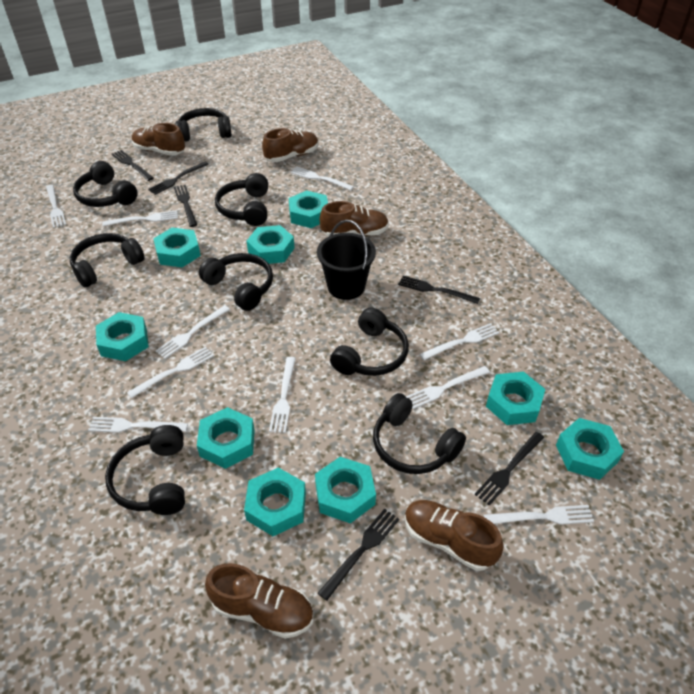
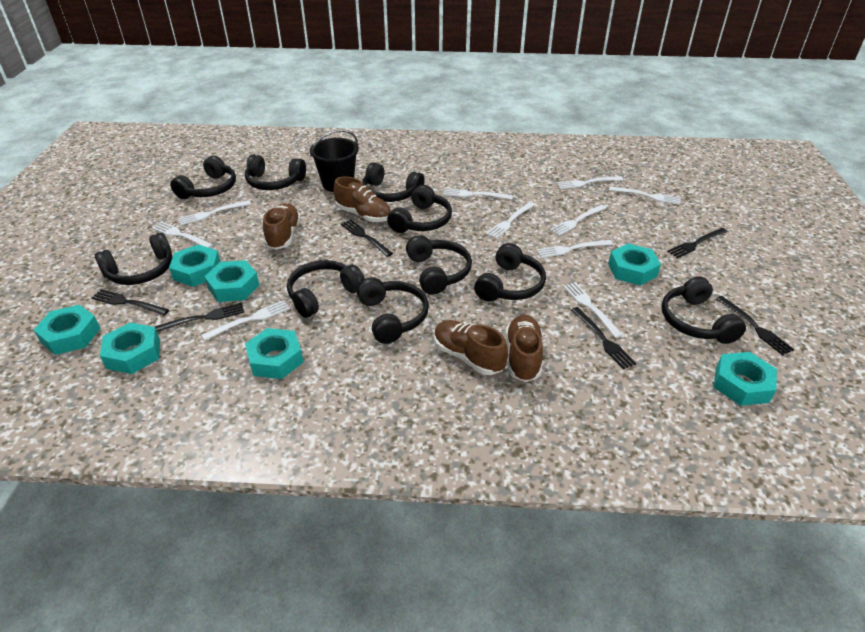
black headphones: [70,233,145,288] [73,161,138,207] [105,425,185,515] [175,108,232,142] [199,253,273,311] [215,173,268,226] [330,308,409,376] [373,393,466,474] = 8 -> [95,233,172,285] [170,156,236,199] [245,155,306,190] [287,260,365,318] [357,277,429,344] [362,163,425,202] [387,185,452,233] [406,235,472,295] [474,243,546,302] [661,277,746,344] = 10
brown shoe: [132,123,185,156] [205,563,313,639] [262,128,319,162] [320,201,389,237] [405,500,504,571] = 5 -> [263,203,301,250] [334,176,391,222] [434,320,508,375] [506,315,543,382] = 4
turquoise nut: [96,312,149,361] [153,228,201,267] [197,407,255,469] [244,468,306,536] [247,225,295,264] [289,190,328,228] [315,457,376,523] [486,372,545,425] [556,418,624,480] = 9 -> [34,305,101,355] [100,322,160,374] [169,245,221,287] [204,260,259,302] [245,328,303,379] [608,243,661,286] [714,352,777,406] = 7

